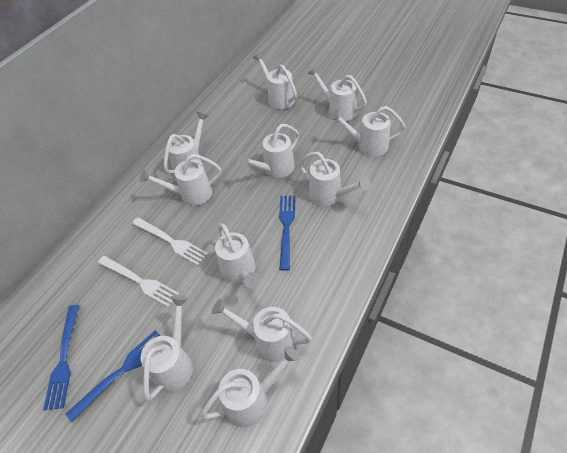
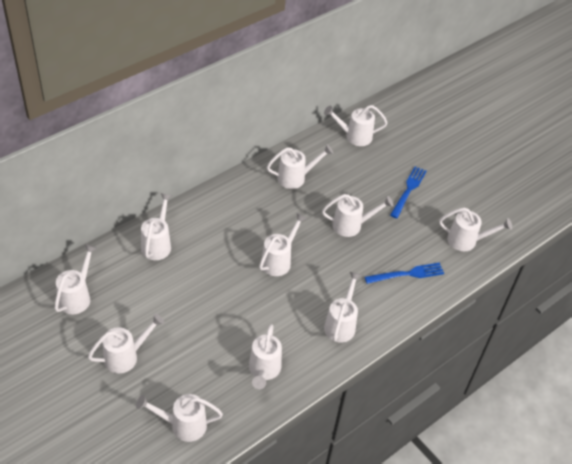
blue fork: [43,305,79,410] [65,330,161,422] [279,196,296,271] = 3 -> [365,263,444,284] [390,166,427,218] = 2
white fork: [98,256,179,307] [132,217,208,266] = 2 -> none = 0

